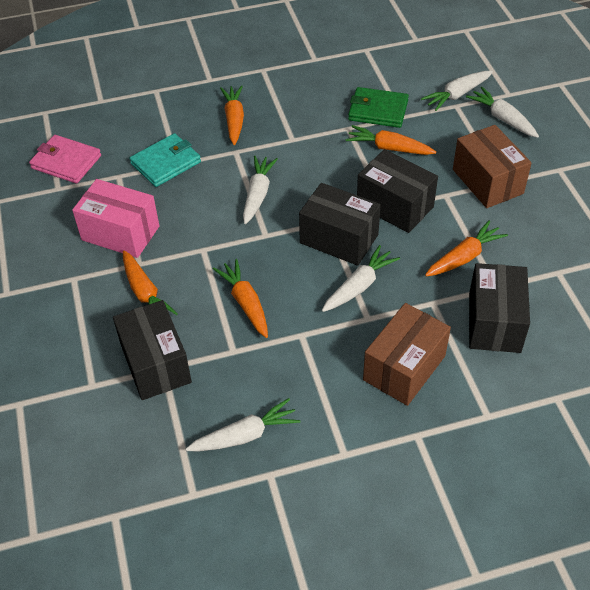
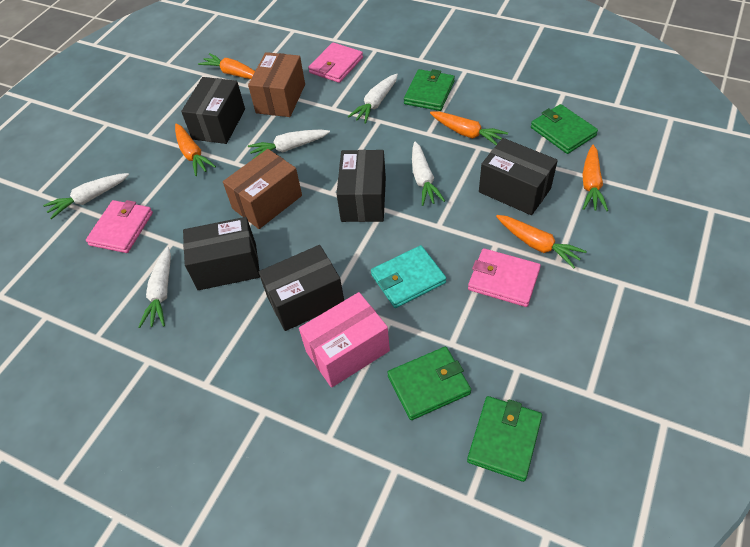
black box: [113,300,192,400] [299,183,381,266] [357,149,438,233] [469,263,530,353] = 4 -> [181,77,245,144] [183,217,260,290] [259,245,344,331] [337,150,386,222] [479,138,558,215] = 5
green wallet: [348,87,409,128] = 1 -> [387,346,471,420] [404,69,455,111] [467,396,542,482] [531,104,598,154] = 4
pink wallet: [29,135,101,184] = 1 -> [86,200,153,253] [308,42,363,83] [468,248,541,307] = 3

